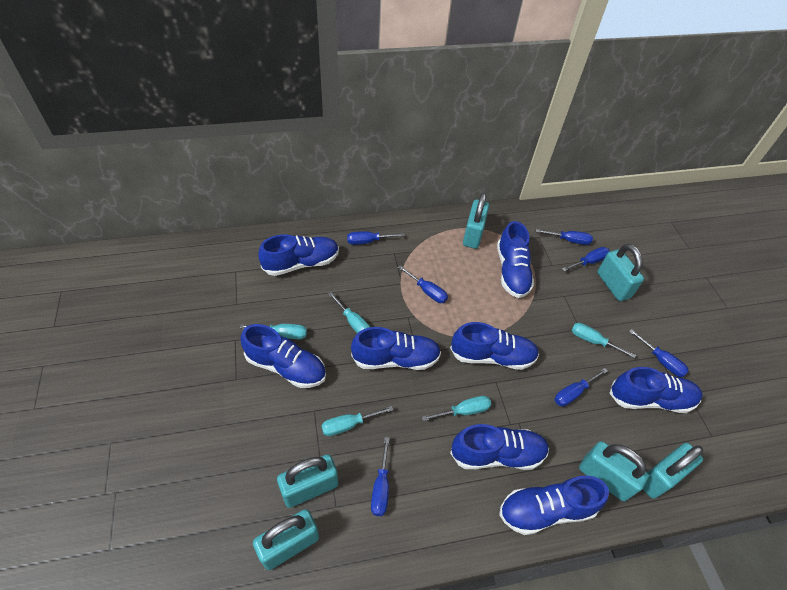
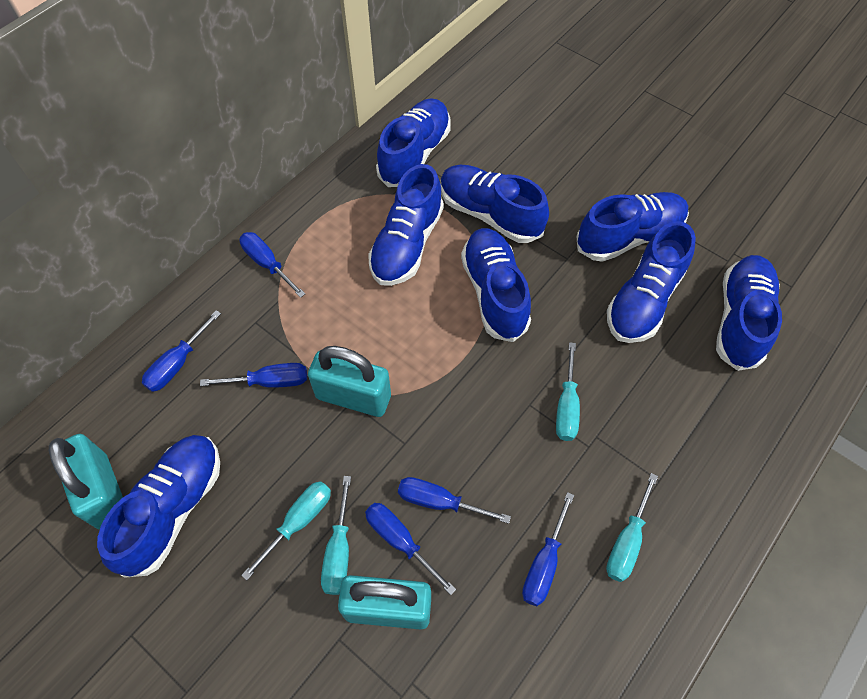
blue screwdriver: [347,231,405,245] [371,437,390,516] [398,265,448,303] [536,229,593,245] [555,368,608,406] [562,247,610,271] [629,329,689,377] = 7 -> [142,310,221,392] [200,363,307,388] [239,232,305,298] [365,503,456,595] [398,477,511,524] [522,492,574,606] = 6
turquoise padlock: [253,509,319,570] [277,455,338,508] [463,192,489,249] [579,441,649,501] [597,244,644,301] [643,443,703,499] = 6 -> [49,434,123,530] [308,346,391,417] [338,575,431,630] = 3
turquoise screwdriver: [240,324,307,339] [321,406,393,436] [328,292,370,333] [422,396,491,421] [572,323,636,358] = 5 -> [241,481,331,580] [321,476,351,595] [556,342,580,441] [606,473,658,582] = 4

